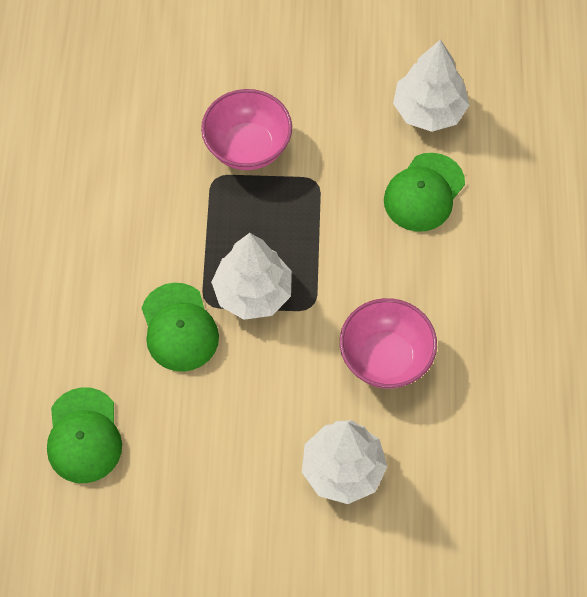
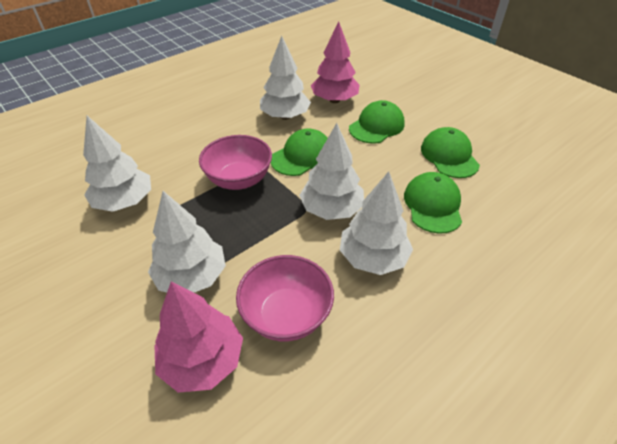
green cap: [47,387,122,483] [142,283,219,372] [384,153,465,232] = 3 -> [271,128,328,176] [349,100,405,144] [404,172,462,234] [421,127,480,178] = 4
pink tree: none = 0 -> [154,281,243,393] [311,22,359,103] = 2
white tree: [211,233,292,320] [302,420,388,504] [393,40,469,132] = 3 -> [83,116,151,212] [148,191,226,293] [260,36,311,120] [299,123,364,220] [340,171,413,275] = 5

